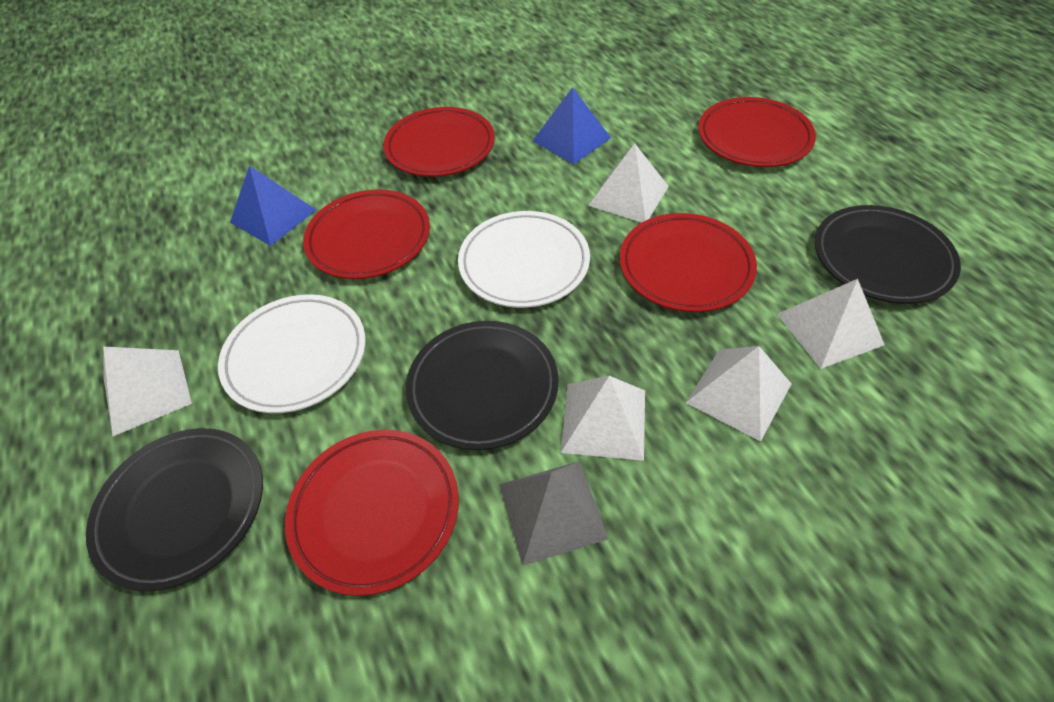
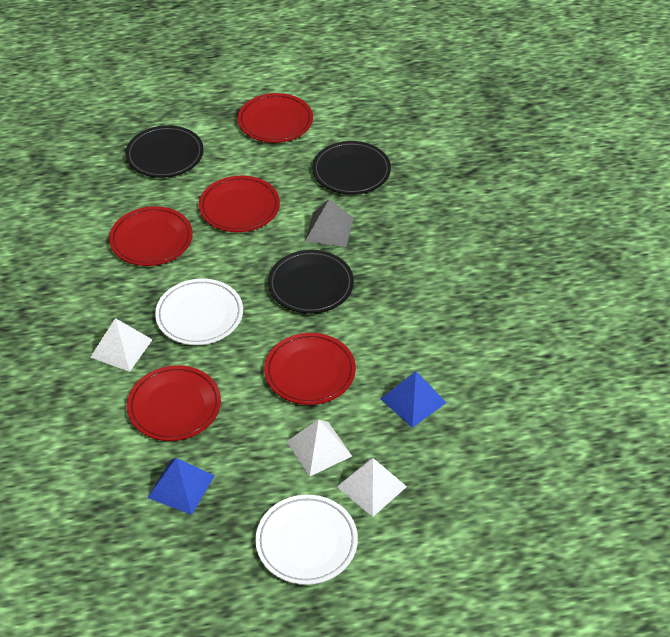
white pyramid: [103,346,192,436] [561,376,645,461] [588,143,669,223] [686,346,792,442] [777,279,884,369] = 5 -> [90,318,153,372] [286,419,352,476] [337,458,407,517] = 3

